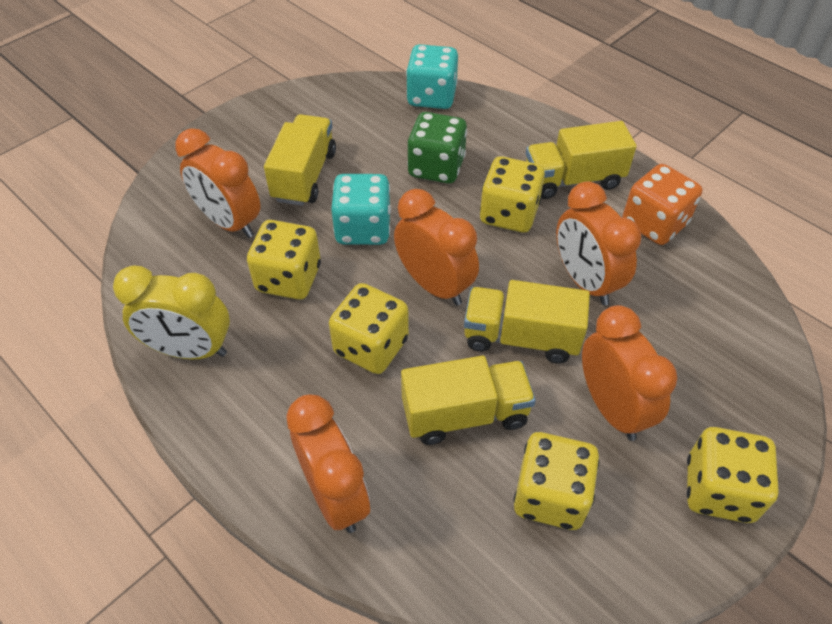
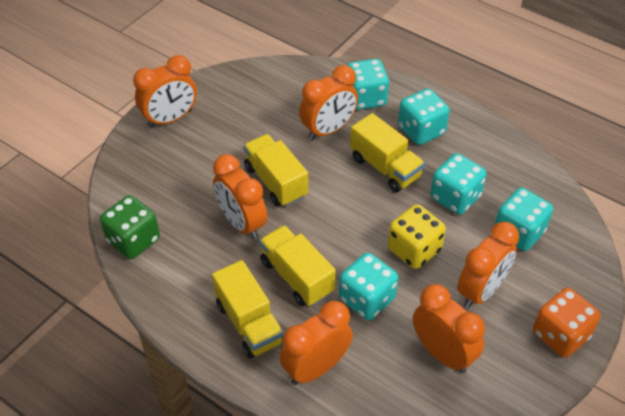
orange clock: [175,128,261,238] [286,395,370,533] [394,189,479,306] [556,181,641,305] [582,305,677,441] = 5 -> [133,55,197,128] [213,154,267,240] [280,301,353,385] [299,65,358,140] [413,284,485,373] [457,222,519,309] = 6
turquoise dice: [331,174,391,245] [406,44,458,109] = 2 -> [339,252,398,320] [347,59,389,110] [398,88,450,145] [430,153,487,215] [495,187,553,251] = 5
yellow clock: [113,265,230,359] = 1 -> none = 0
yellow dice: [247,220,321,299] [329,283,409,374] [480,156,545,232] [513,432,599,530] [687,427,779,523] = 5 -> [388,204,446,269] = 1

